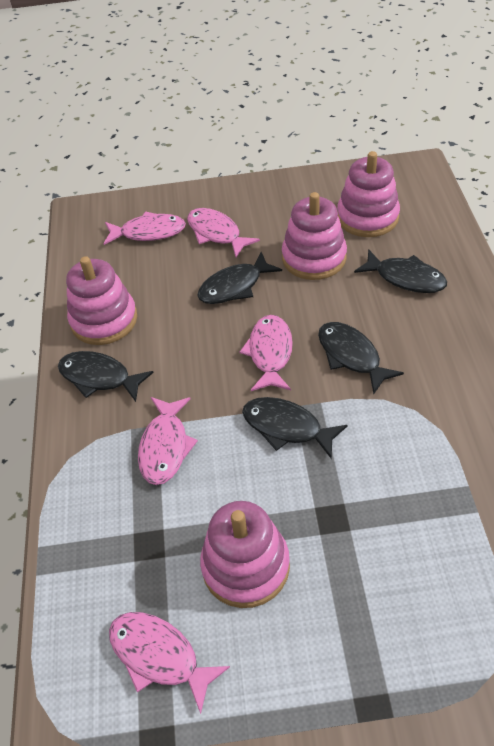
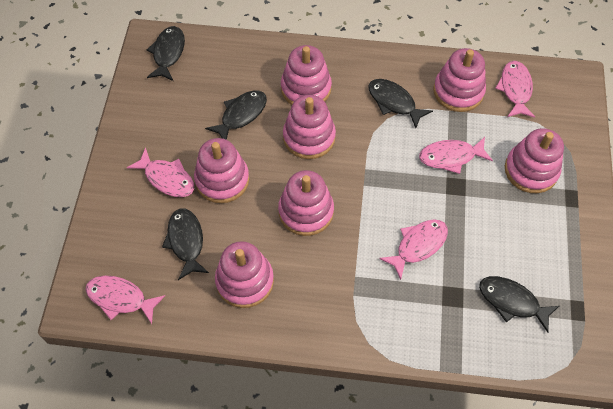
pink stacking toy: [66,256,137,345] [200,501,290,608] [282,192,347,280] [337,151,400,237] = 4 -> [194,138,249,203] [215,241,274,308] [278,170,334,236] [281,45,332,105] [283,95,336,159] [433,48,486,112] [505,128,564,193] = 7

